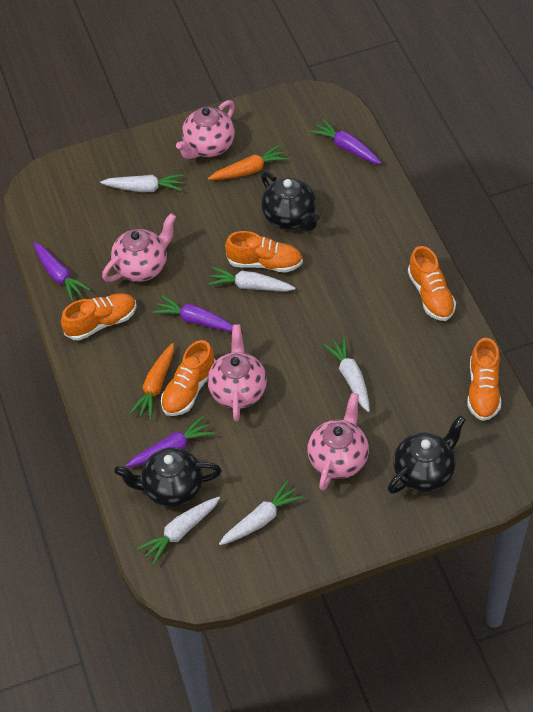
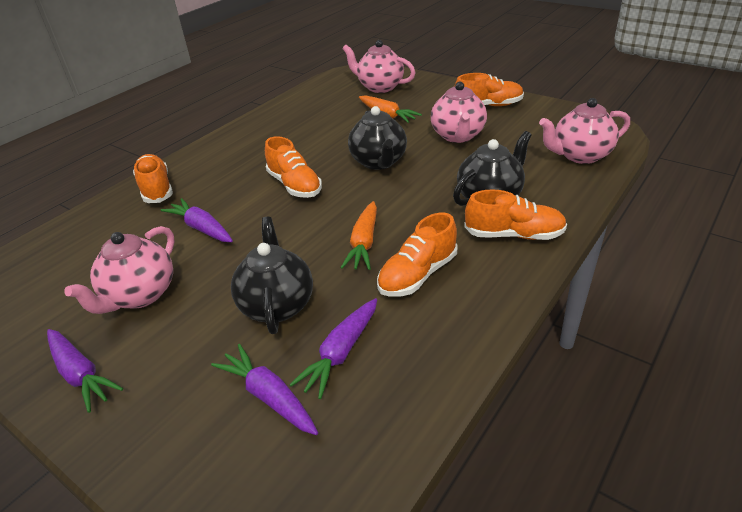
white carrot: [100,174,184,192] [137,497,220,565] [208,267,296,292] [219,481,303,545] [323,337,370,412] = 5 -> none = 0

